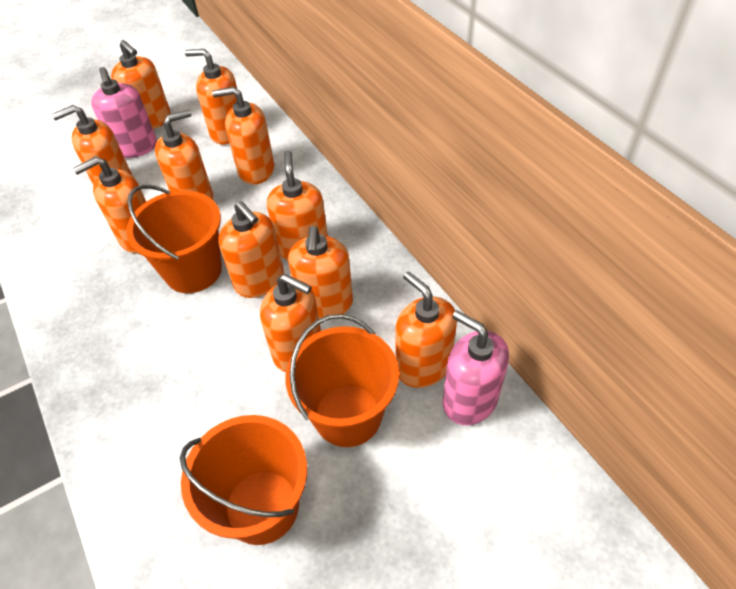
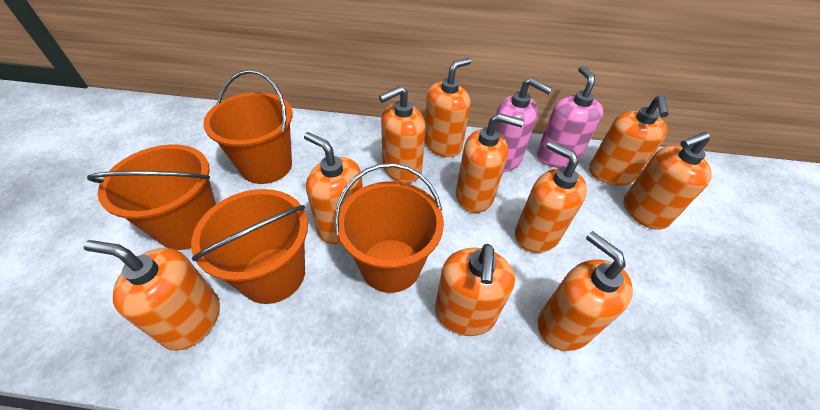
orange bucket: [126,185,222,293] [180,415,307,545] [285,314,399,447] = 3 -> [87,144,216,250] [191,189,308,304] [203,70,293,184] [334,163,444,293] = 4
orange soap dispenser: [51,105,132,186] [73,156,146,254] [111,40,171,130] [155,109,213,200] [185,49,237,144] [212,87,274,185] [218,201,284,298] [260,274,321,372] [267,150,328,260] [288,226,353,319] [395,271,457,388] = 11 -> [83,240,220,351] [304,132,363,244] [379,86,426,183] [424,58,471,157] [435,244,515,336] [456,113,524,213] [515,141,587,253] [537,231,633,351] [589,95,669,186] [624,132,712,230] = 10

